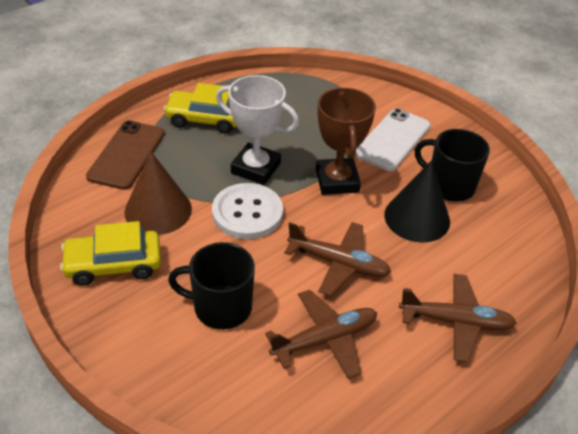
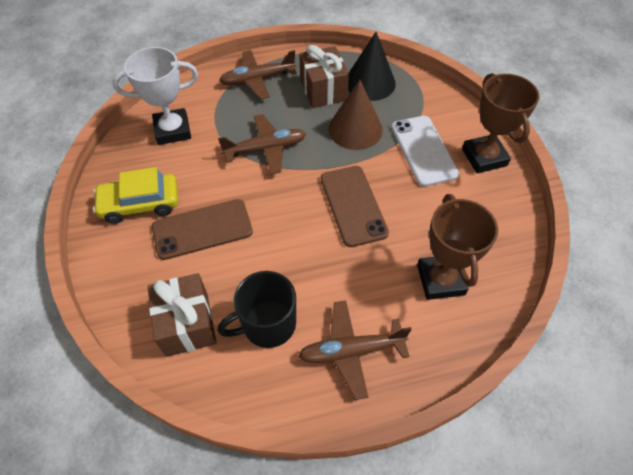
black mug: [168,242,255,329] [415,129,490,202] = 2 -> [217,271,296,348] = 1
brown gift: none = 0 -> [148,273,217,357] [299,45,349,108] = 2
brown phone: [86,121,165,190] = 1 -> [152,199,253,260] [321,166,389,247] = 2
brown trophy: [316,87,376,195] = 1 -> [417,194,498,300] [462,73,540,173] = 2
white button: [212,183,283,239] = 1 -> none = 0
yellow car: [60,221,161,286] [164,83,237,134] = 2 -> [93,167,178,224] = 1

